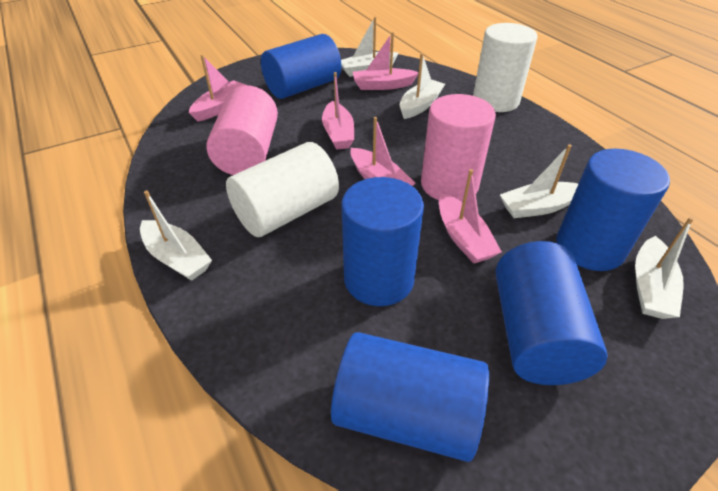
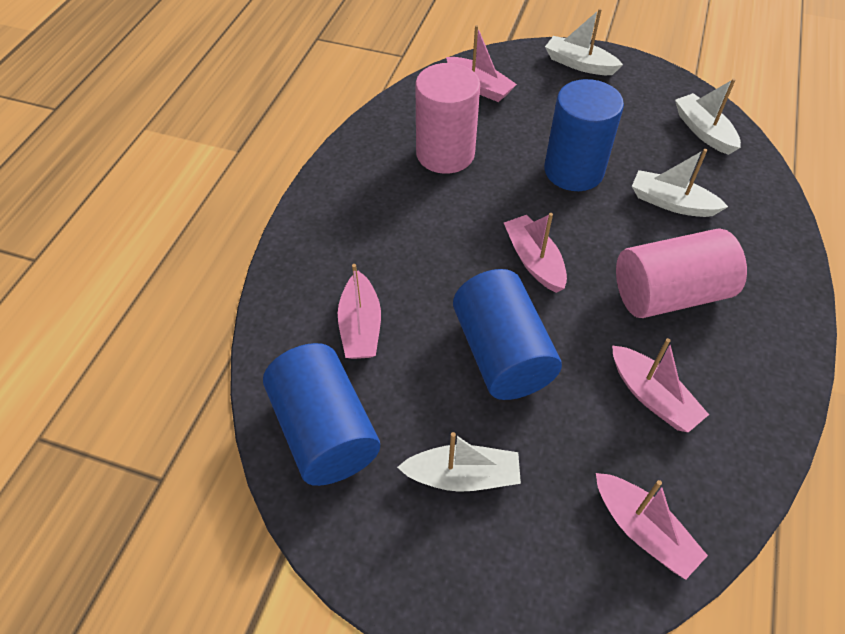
blue cylinder: [261,34,341,99] [331,332,489,462] [341,177,424,306] [496,241,608,385] [556,149,670,271] = 5 -> [263,343,380,486] [453,269,562,400] [544,79,624,191] = 3
white boat: [140,191,212,281] [341,17,398,77] [400,53,445,119] [500,144,578,218] [635,217,694,319] = 5 -> [397,432,521,492] [545,8,623,75] [632,149,728,217] [675,78,741,155] = 4
white cylinder: [226,142,339,237] [473,23,538,112] = 2 -> none = 0

